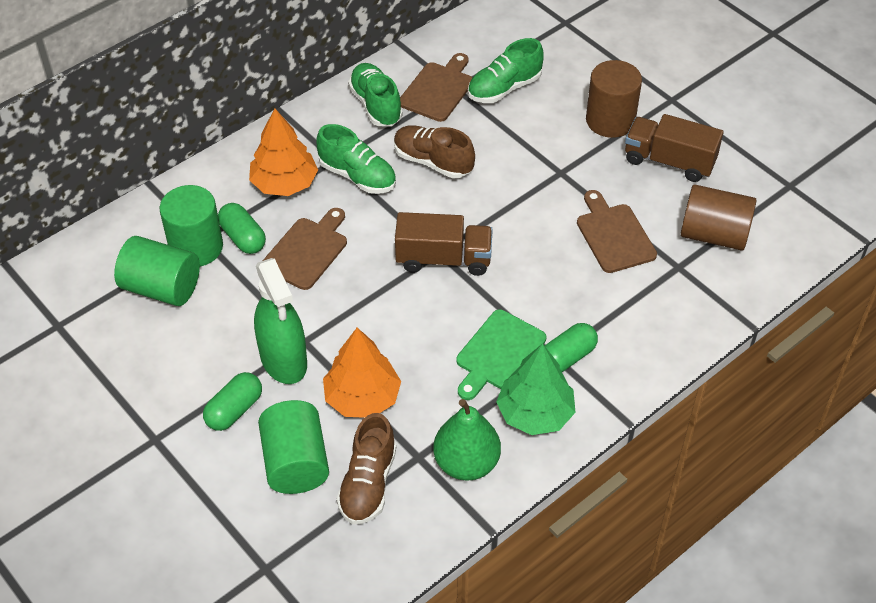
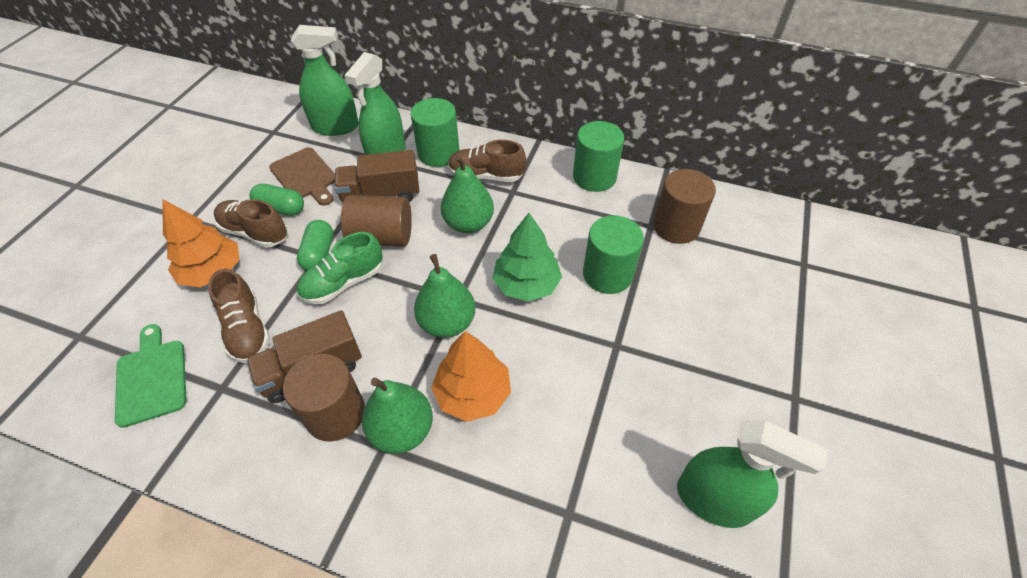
brown cutting board: [263,208,347,290] [400,53,472,122] [577,190,657,273] = 3 -> [269,148,335,206] = 1
brown cylinder: [586,60,642,138] [681,185,757,251] = 2 -> [283,353,365,441] [341,195,412,247] [653,169,716,244] = 3
brown shoe: [337,413,396,524] [394,125,475,179] = 2 -> [208,269,270,363] [214,199,288,248] [448,140,526,182] = 3
green capsule: [203,372,262,431] [218,203,266,254] [545,323,598,372] = 3 -> [249,184,304,216] [297,220,333,271] = 2
green pear: [433,399,501,481] = 1 -> [362,377,433,454] [414,254,475,338] [441,155,494,233] = 3
green shoe: [316,124,396,194] [348,63,403,126] [468,38,544,103] = 3 -> [297,232,383,304] = 1
green spray bottle: [254,258,307,384] = 1 -> [291,25,359,136] [344,52,406,155] [677,421,828,528] = 3

